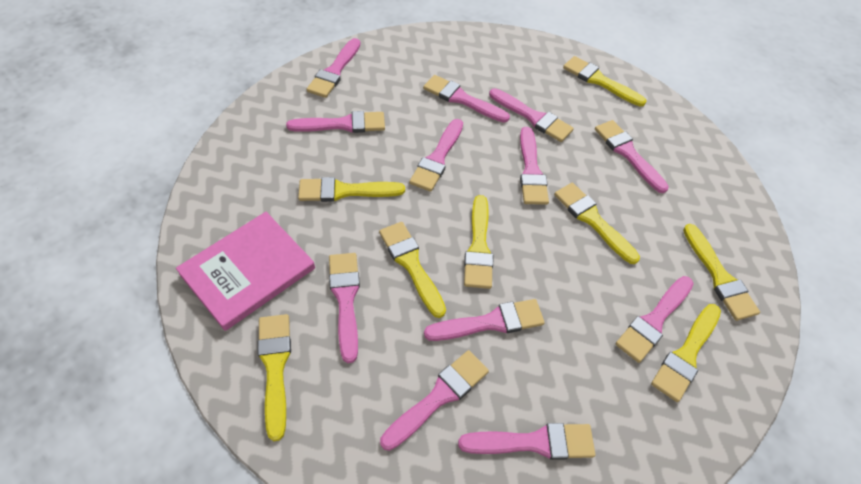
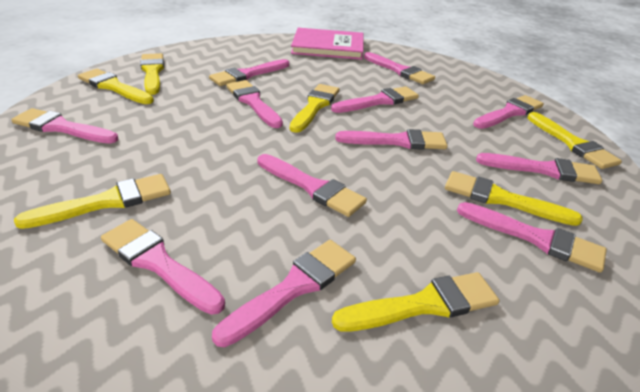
yellow brush: [258,314,291,441] [298,177,405,202] [379,222,446,318] [464,195,493,289] [554,183,640,264] [563,56,647,107] [651,304,721,402] [683,224,760,321] = 8 -> [14,174,171,229] [78,69,154,104] [140,53,164,95] [290,84,339,133] [332,272,499,332] [445,171,583,226] [527,112,622,169] = 7

